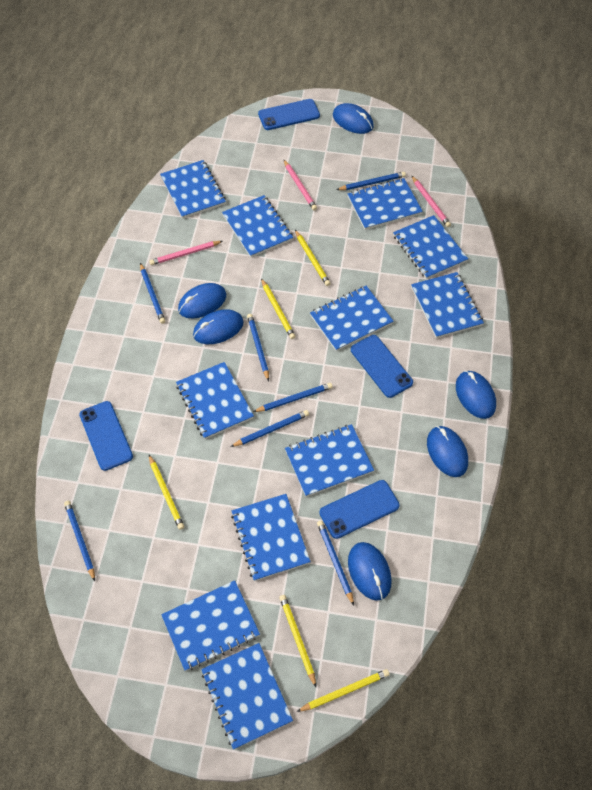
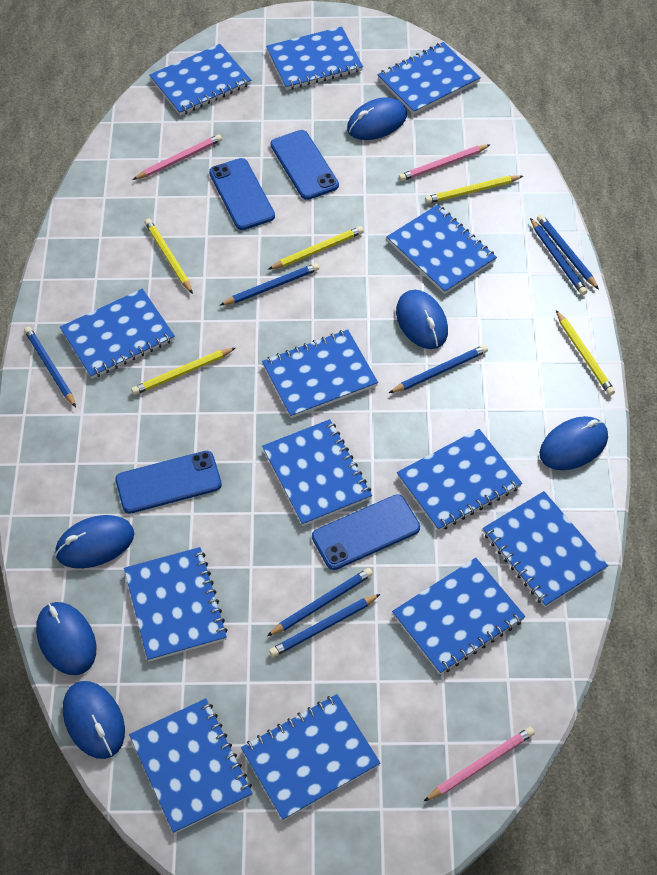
blue notebook: [160,160,226,219] [161,580,260,671] [176,362,254,439] [201,643,293,749] [222,195,293,257] [231,494,311,581] [285,424,374,497] [310,286,394,351] [348,178,423,230] [393,215,468,279] [411,272,484,338] = 11 -> [60,289,175,379] [124,547,228,662] [129,698,253,834] [149,44,251,116] [241,694,380,821] [262,329,378,418] [262,419,372,526] [266,27,363,90] [377,42,481,114] [387,205,497,294] [392,558,525,675] [397,429,522,531] [482,491,608,607] = 13

